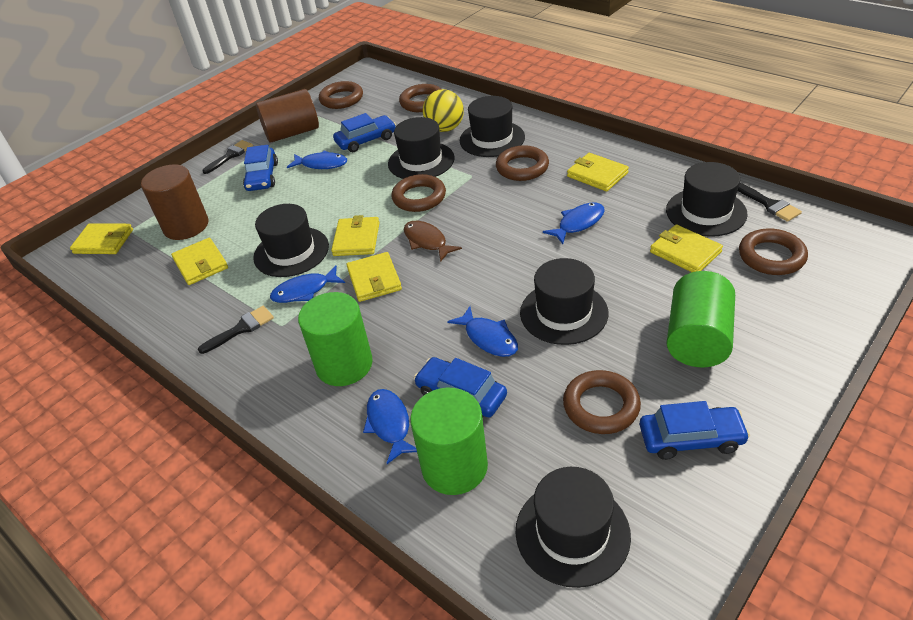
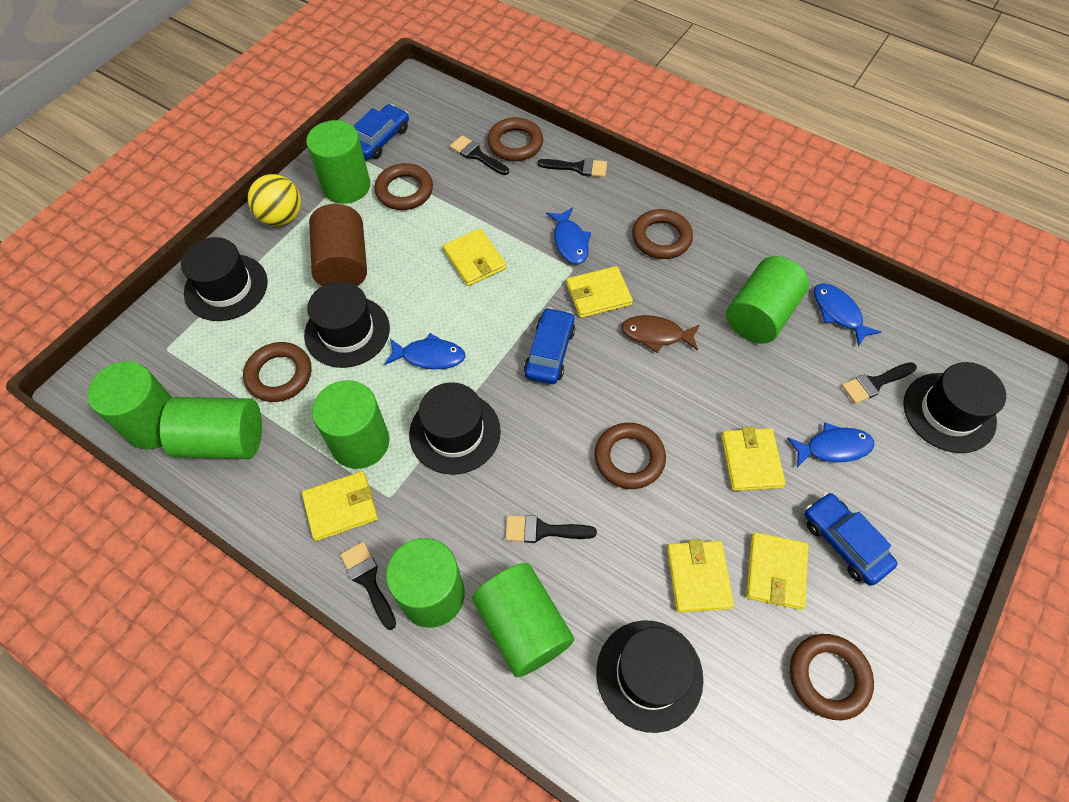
black brush: [198,306,274,354] [202,140,253,174] [738,183,802,222] = 3 -> [341,542,396,630] [450,135,509,175] [505,515,597,543] [538,158,607,177] [842,362,917,404] = 5
black hat: [253,204,329,277] [388,117,455,179] [460,96,525,157] [515,467,631,588] [520,258,608,345] [666,162,748,237] = 6 -> [181,237,268,321] [304,281,390,368] [409,382,501,475] [596,620,703,733] [903,362,1006,453] = 5
blue car: [243,145,278,191] [333,113,396,152] [414,357,507,418] [640,401,750,460] = 4 -> [353,104,409,159] [524,307,575,384] [804,492,898,586] = 3
blue fish: [270,265,345,303] [287,150,347,169] [363,389,417,464] [447,306,518,357] [543,203,605,244] = 5 -> [385,333,466,369] [546,208,591,264] [787,423,875,467] [814,283,881,346] = 4
brown cylinder: [141,164,209,240] [256,89,319,143] = 2 -> [309,204,367,286] = 1
green cylinder: [298,292,373,386] [410,388,488,495] [667,271,735,367] = 3 -> [87,361,173,449] [160,397,262,459] [306,120,370,204] [312,380,389,469] [386,538,465,628] [472,563,574,677] [726,256,809,344] = 7

